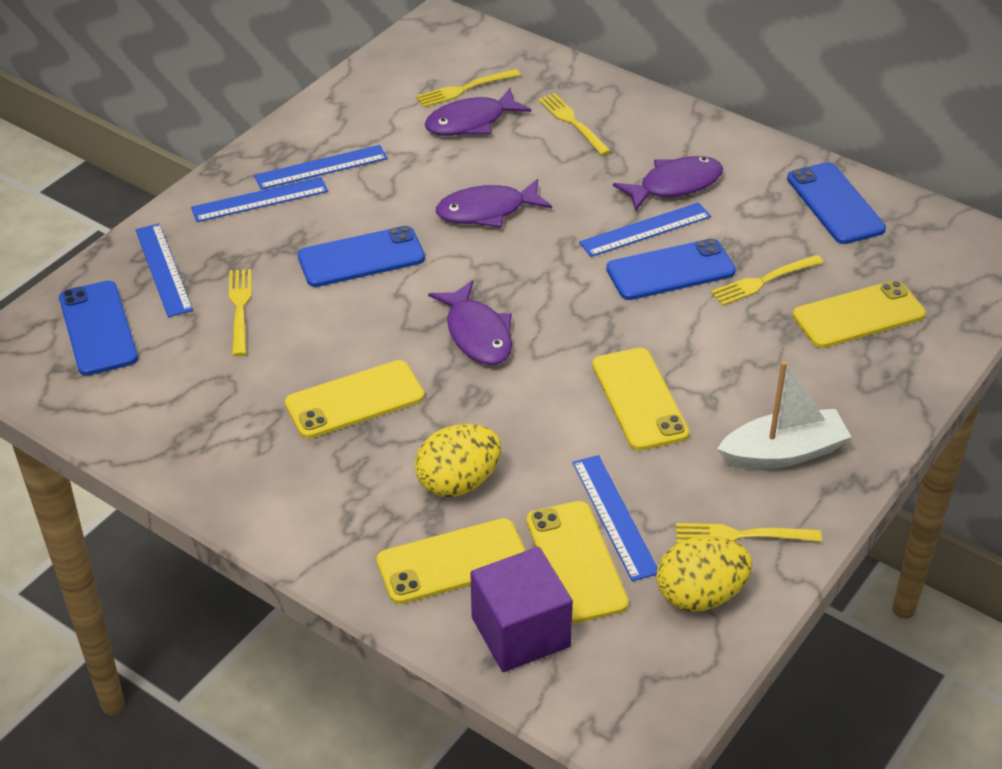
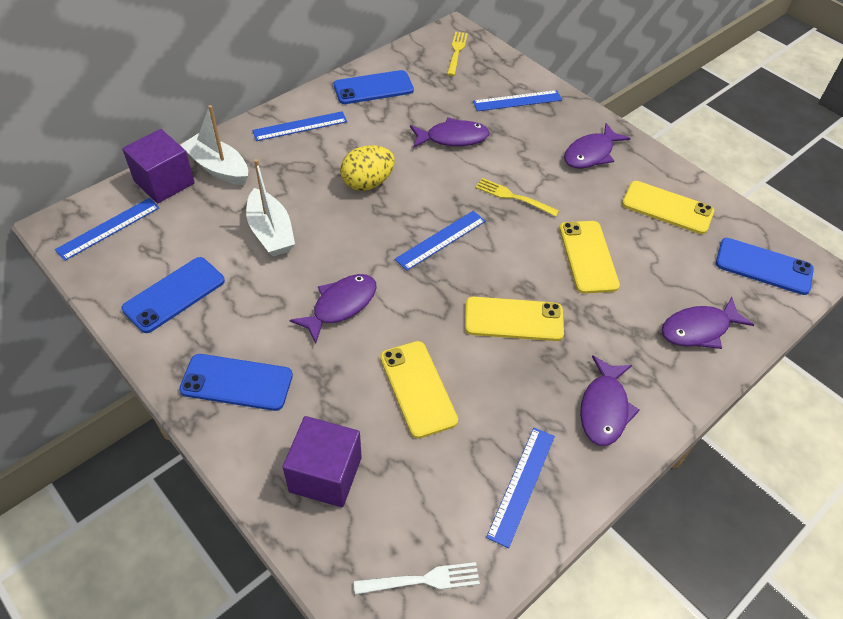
purple cube: [470,547,573,672] = 1 -> [122,129,195,203] [283,416,362,507] = 2
purple fish: [425,88,531,136] [428,280,512,365] [436,179,552,228] [613,156,723,212] = 4 -> [290,274,377,344] [410,117,489,148] [564,123,631,169] [580,355,640,446] [662,297,754,349] = 5
white boat: [717,361,851,469] = 1 -> [181,105,248,185] [246,159,295,257] = 2
white fork: none = 0 -> [354,562,480,595] = 1
yellow egg: [415,424,501,497] [656,536,752,612] = 2 -> [340,145,395,191] = 1
yellow fork: [229,269,252,356] [416,69,520,107] [538,93,611,155] [676,523,822,544] [711,255,824,306] = 5 -> [447,32,468,76] [475,178,559,217] = 2
yellow phone: [285,360,425,439] [376,518,526,604] [527,501,629,624] [592,348,689,451] [793,280,926,348] = 5 -> [380,341,458,439] [465,297,564,341] [559,221,620,294] [622,181,714,234] = 4

